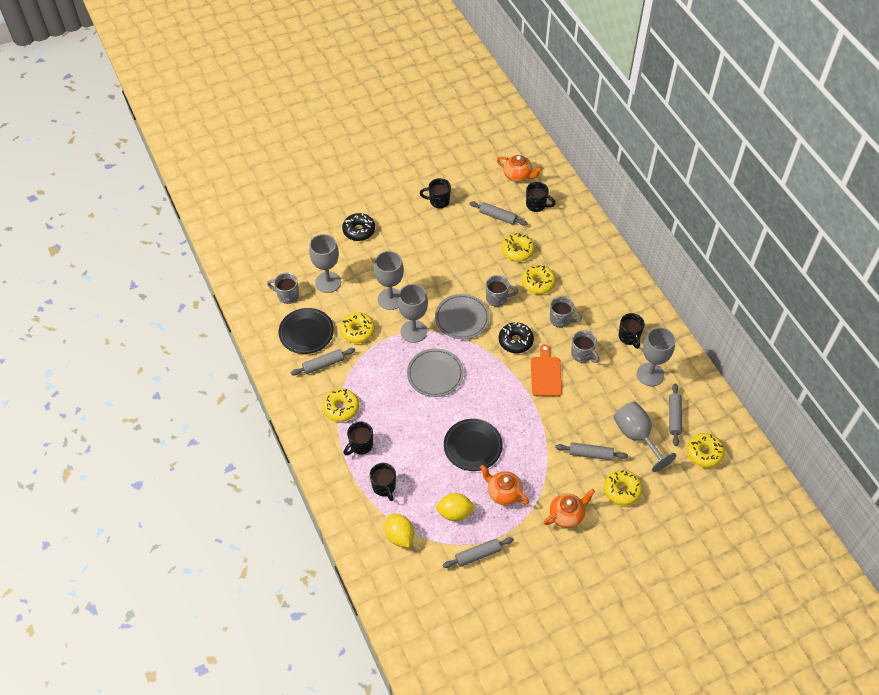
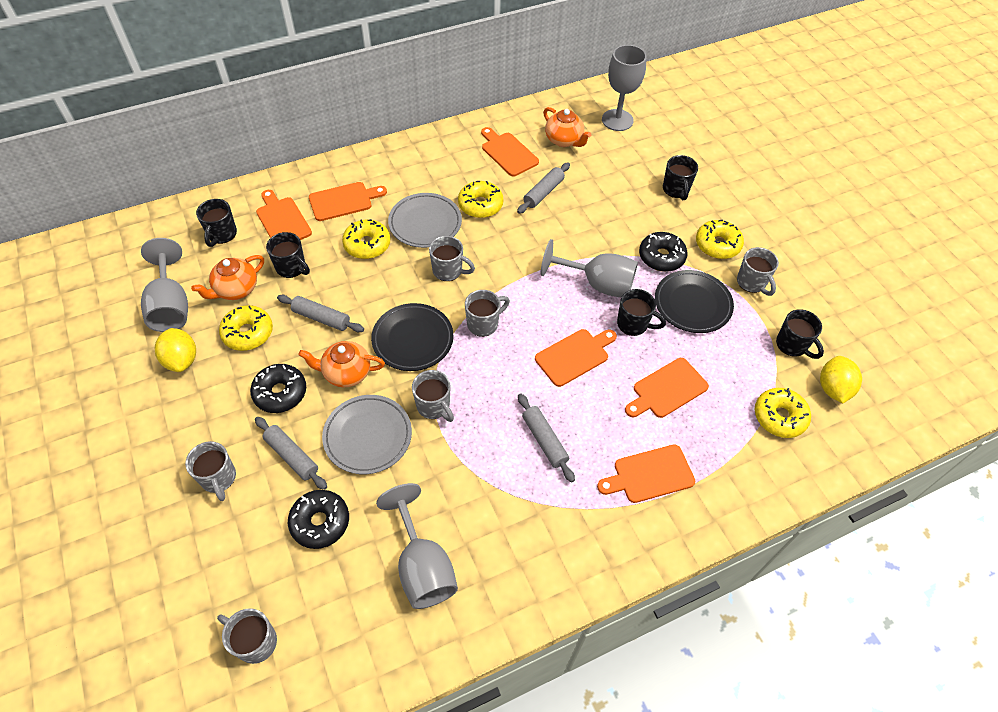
black donut: [342,213,375,241] [499,322,534,353] = 2 -> [250,364,306,413] [288,490,349,549] [639,232,687,272] = 3
grey goblet: [309,234,341,293] [374,251,404,310] [398,284,428,343] [614,401,677,472] [637,327,675,386] = 5 -> [141,238,188,332] [376,483,458,609] [541,239,638,297] [602,45,647,131] = 4
grey mug: [267,273,299,304] [486,275,518,307] [550,296,582,328] [571,330,599,363] = 4 -> [185,441,236,501] [217,608,277,664] [412,370,454,422] [429,236,475,281] [465,290,510,337] [737,247,779,296] = 6
grey rolling pin: [291,348,355,375] [443,537,514,568] [469,201,528,226] [556,442,628,461] [669,384,682,446] = 5 -> [255,417,327,490] [277,295,364,332] [517,162,570,214] [518,393,575,482] = 4
orange cutting board: [531,344,562,396] = 1 -> [256,190,312,240] [309,182,387,221] [481,127,539,177] [535,329,617,387] [597,445,695,503] [625,358,709,418] = 6
yellow donut: [323,389,359,422] [340,312,375,343] [501,233,535,262] [522,265,556,294] [604,470,642,506] [687,433,725,468] = 6 -> [219,305,273,351] [342,219,390,259] [458,181,504,218] [696,220,744,259] [755,388,811,438] = 5

